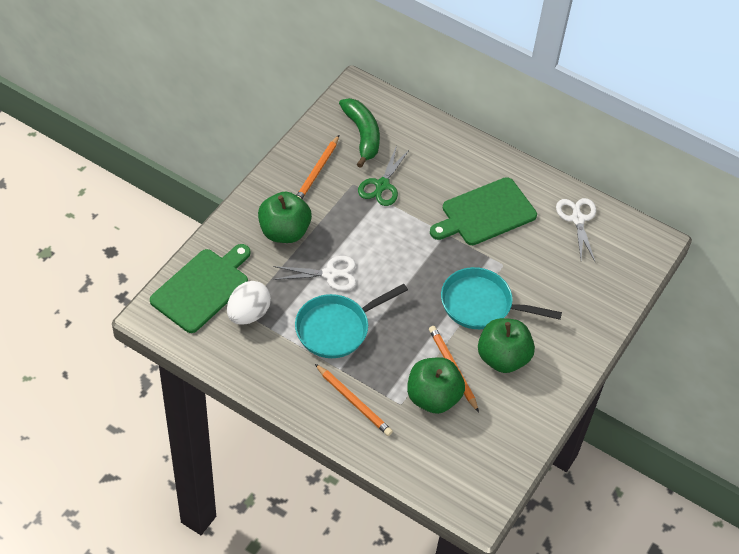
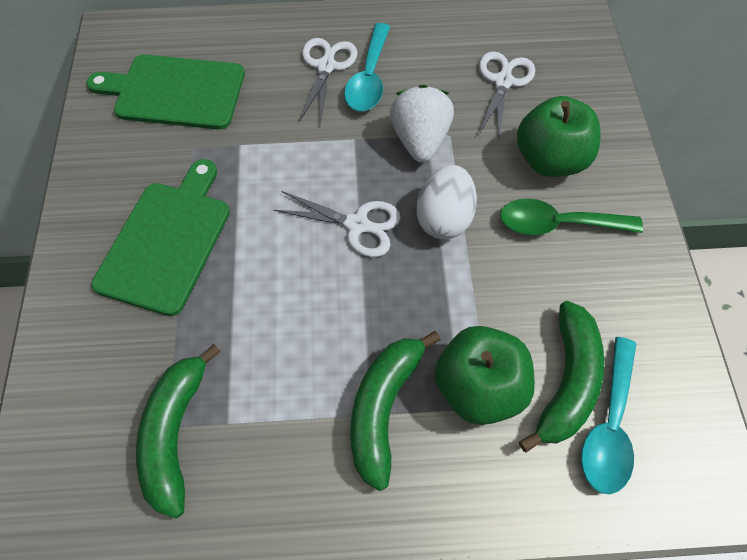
green apple: [258,192,312,243] [407,357,465,414] [478,318,535,373] = 3 -> [435,326,535,425] [517,96,601,177] = 2
green banana: [339,98,380,168] = 1 -> [136,344,221,519] [350,331,441,491] [519,301,604,452] = 3
green scissors: [358,145,410,206] = 1 -> none = 0
green spoon: none = 0 -> [500,198,643,235] = 1
orange pencil: [296,135,339,199] [315,364,393,436] [429,326,479,412] = 3 -> none = 0
turquoise pan: [295,284,408,358] [441,267,562,329] = 2 -> none = 0
turquoise spoon: none = 0 -> [344,23,390,111] [581,337,636,494] = 2
white scissors: [273,256,356,291] [556,198,596,261] = 2 -> [273,191,400,257] [300,38,357,125] [478,52,535,139] = 3
white strawberry: none = 0 -> [390,84,454,163] = 1

